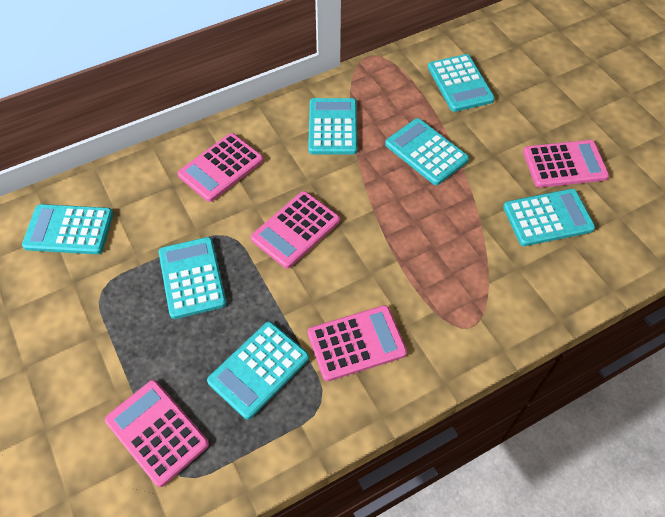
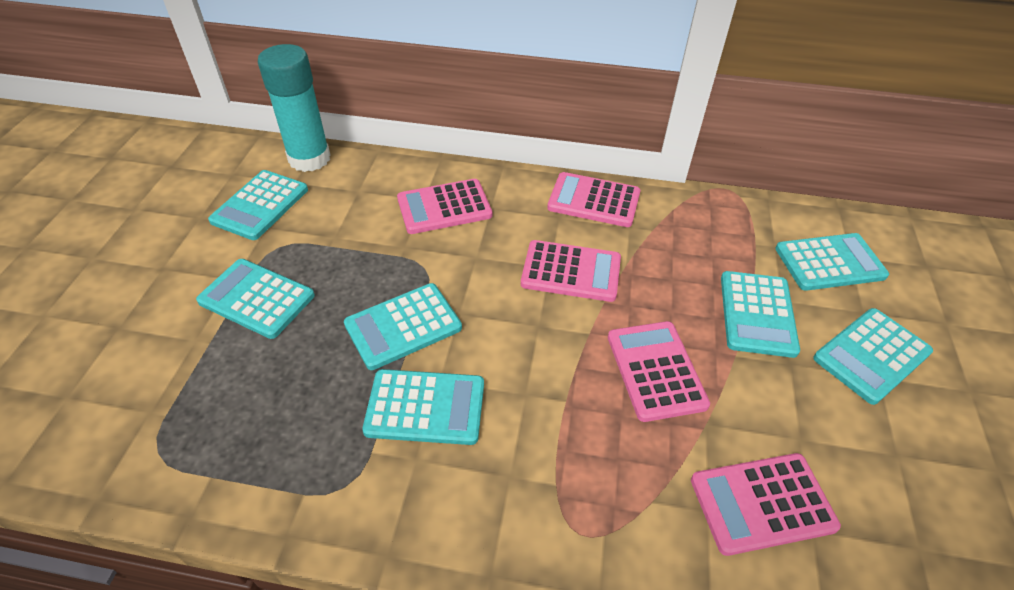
turquoise glue stick: none = 0 -> [258,44,330,172] = 1

